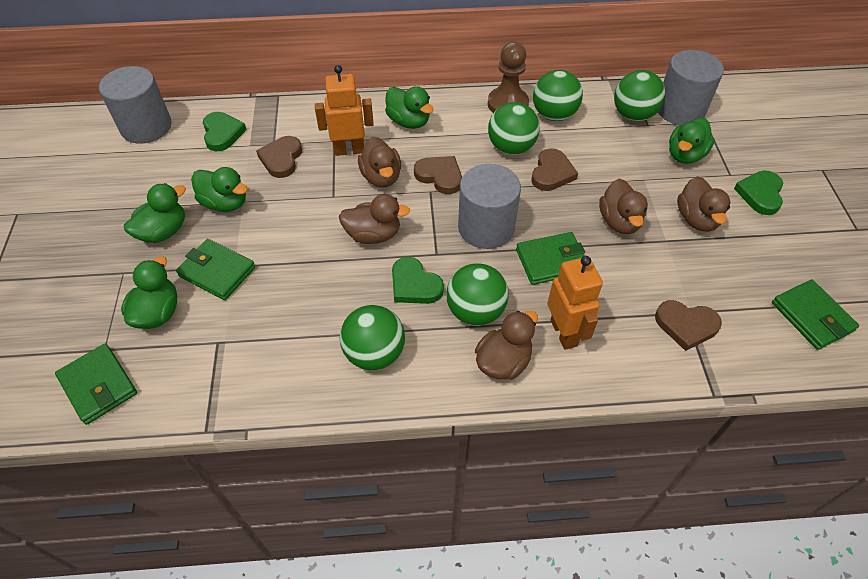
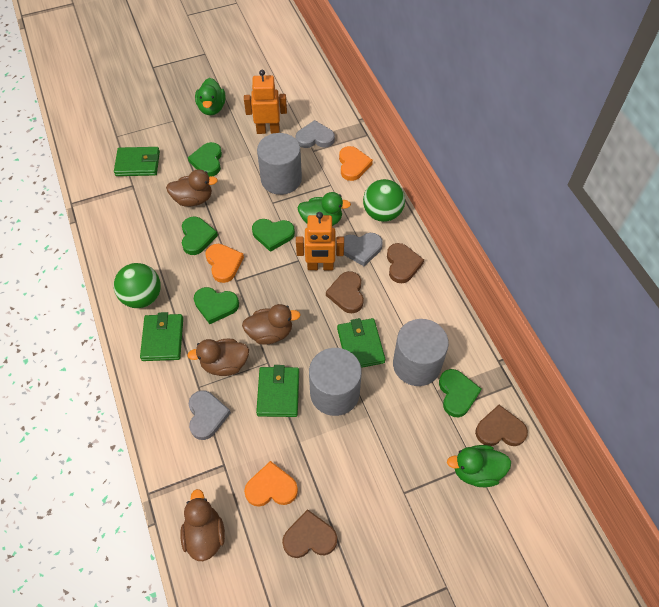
brown duck: [339,194,410,244] [358,137,401,188] [475,311,538,380] [599,179,648,234] [677,176,731,232] = 5 -> [166,169,218,207] [180,489,225,561] [187,339,249,376] [242,304,301,345] = 4
brown pawn: [488,42,529,113] = 1 -> none = 0
green ball: [340,305,405,370] [446,263,509,326] [488,102,540,155] [533,70,583,121] [614,70,665,121] = 5 -> [114,263,161,308] [363,179,405,222] = 2
green duck: [121,256,177,329] [124,183,186,243] [191,167,247,212] [385,86,433,129] [669,118,715,164] = 5 -> [195,78,226,115] [297,192,351,226] [447,445,511,487] = 3
green heart: [203,112,247,151] [392,257,444,304] [734,171,783,215] = 3 -> [182,216,218,255] [188,142,222,177] [194,287,239,324] [252,219,295,252] [439,369,482,417] = 5
grey heart: none = 0 -> [189,390,231,440] [295,120,335,148] [344,233,383,266] = 3
orange heart: none = 0 -> [205,244,244,283] [244,461,298,507] [339,146,373,181] = 3

